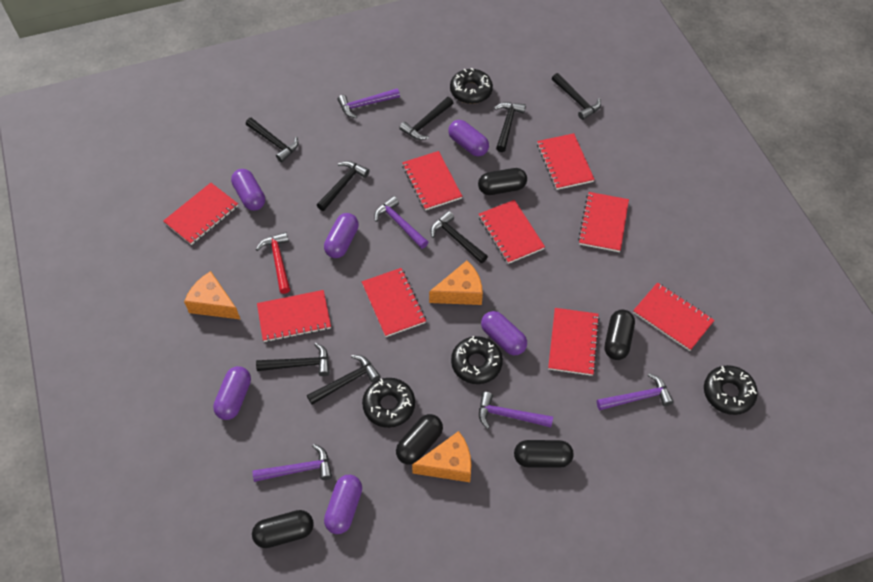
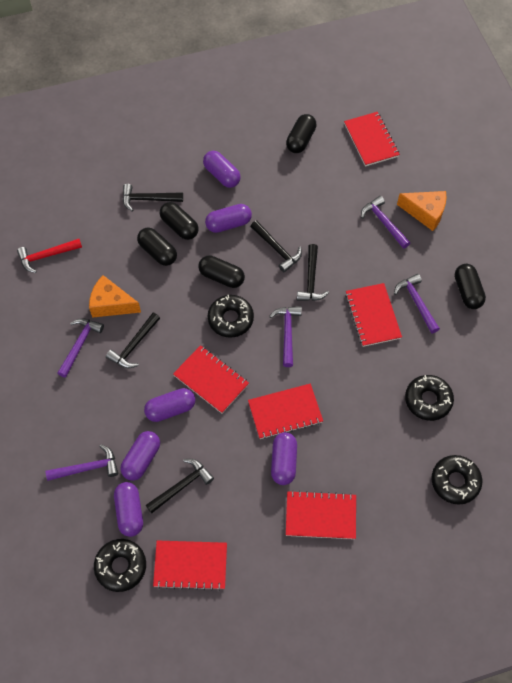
black hammer: [246,118,299,162] [256,343,330,376] [307,355,381,405] [317,161,370,211] [399,97,453,140] [431,211,488,263] [494,102,526,152] [552,73,601,120] = 8 -> [106,313,160,368] [123,184,183,211] [146,459,214,514] [250,220,302,272] [297,244,329,301] = 5
orange cheese: [184,271,241,320] [412,431,471,482] [429,261,483,305] = 3 -> [89,275,141,318] [397,191,447,231] = 2
red notebook: [163,183,238,245] [257,290,331,342] [362,268,426,337] [402,151,462,211] [479,200,545,264] [537,133,595,190] [548,308,600,376] [578,192,629,252] [633,282,715,351] = 9 -> [153,540,227,591] [173,345,249,413] [248,383,323,439] [286,490,356,539] [344,112,400,166] [345,283,402,347] = 6

